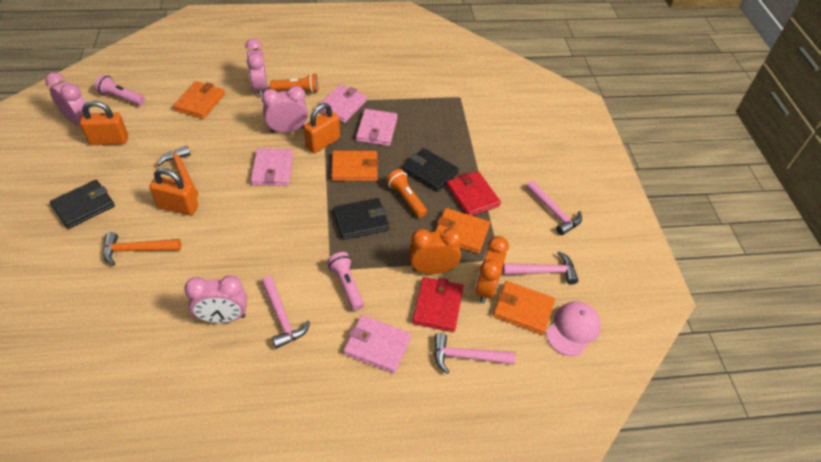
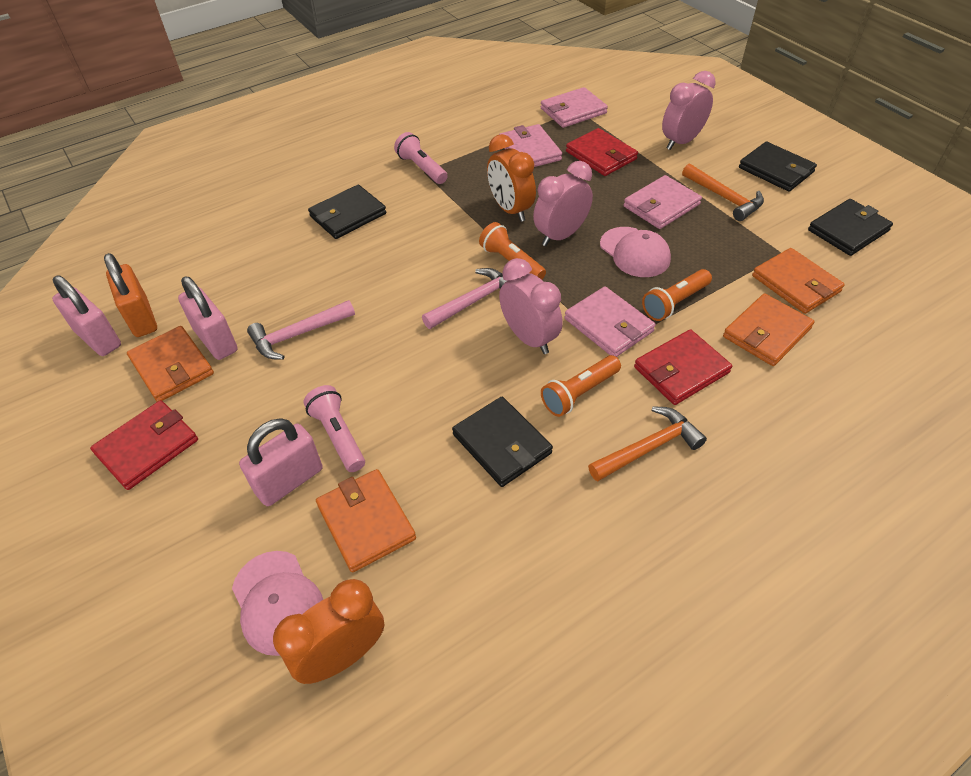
black wallet: [50,180,115,229] [333,198,389,240] [402,148,459,192] = 3 -> [308,185,386,239] [452,397,553,487] [739,142,817,192] [808,199,893,256] = 4
orange flashlight: [270,73,318,93] [386,169,427,218] = 2 -> [479,222,546,280] [541,355,621,417] [642,269,712,321] = 3
orange padlock: [80,101,128,145] [149,168,198,216] [304,103,340,153] = 3 -> [104,253,157,337] = 1
pink cap: [546,301,601,356] = 1 -> [232,551,323,656] [600,227,671,277] = 2
pink clock: [45,72,91,125] [184,275,247,323] [245,38,267,97] [262,86,308,133] = 4 -> [499,258,563,354] [533,161,593,246] [662,71,716,150] = 3
pink hammer: [261,276,310,349] [434,333,516,374] [502,251,578,285] [526,181,582,235] = 4 -> [247,300,355,360] [422,268,508,329] = 2
pink padlock: none = 0 -> [52,275,121,356] [178,276,237,360] [239,419,323,506] = 3
red wallet: [412,277,463,332] [447,171,501,216] = 2 -> [90,400,198,490] [566,128,638,176] [634,329,732,405] = 3

